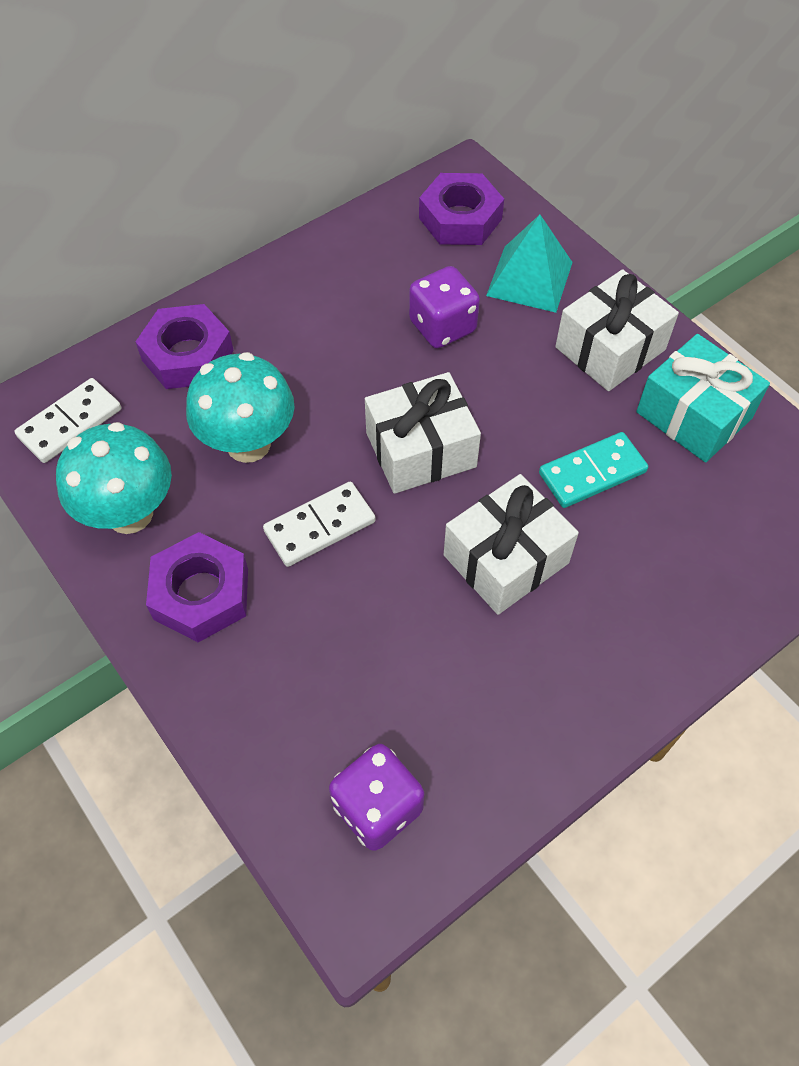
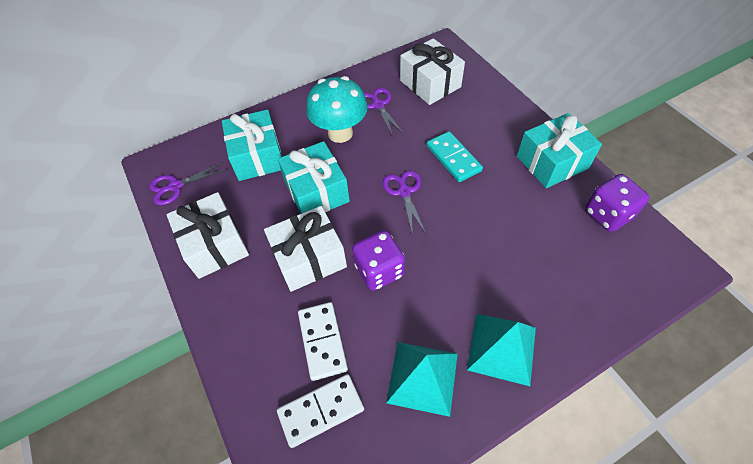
purple nut: [135,304,234,389] [146,532,248,642] [419,173,504,245] = 3 -> none = 0
purple scissors: none = 0 -> [149,162,227,205] [364,88,404,137] [382,170,426,236] = 3
turquoise gift: [636,334,770,462] = 1 -> [222,110,282,181] [278,141,350,214] [517,113,602,188] = 3
turquoise mushroom: [56,422,172,534] [186,352,295,463] = 2 -> [306,76,368,143] = 1
turquoise pyramid: [486,215,573,313] = 1 -> [386,342,458,417] [467,314,536,386] = 2

